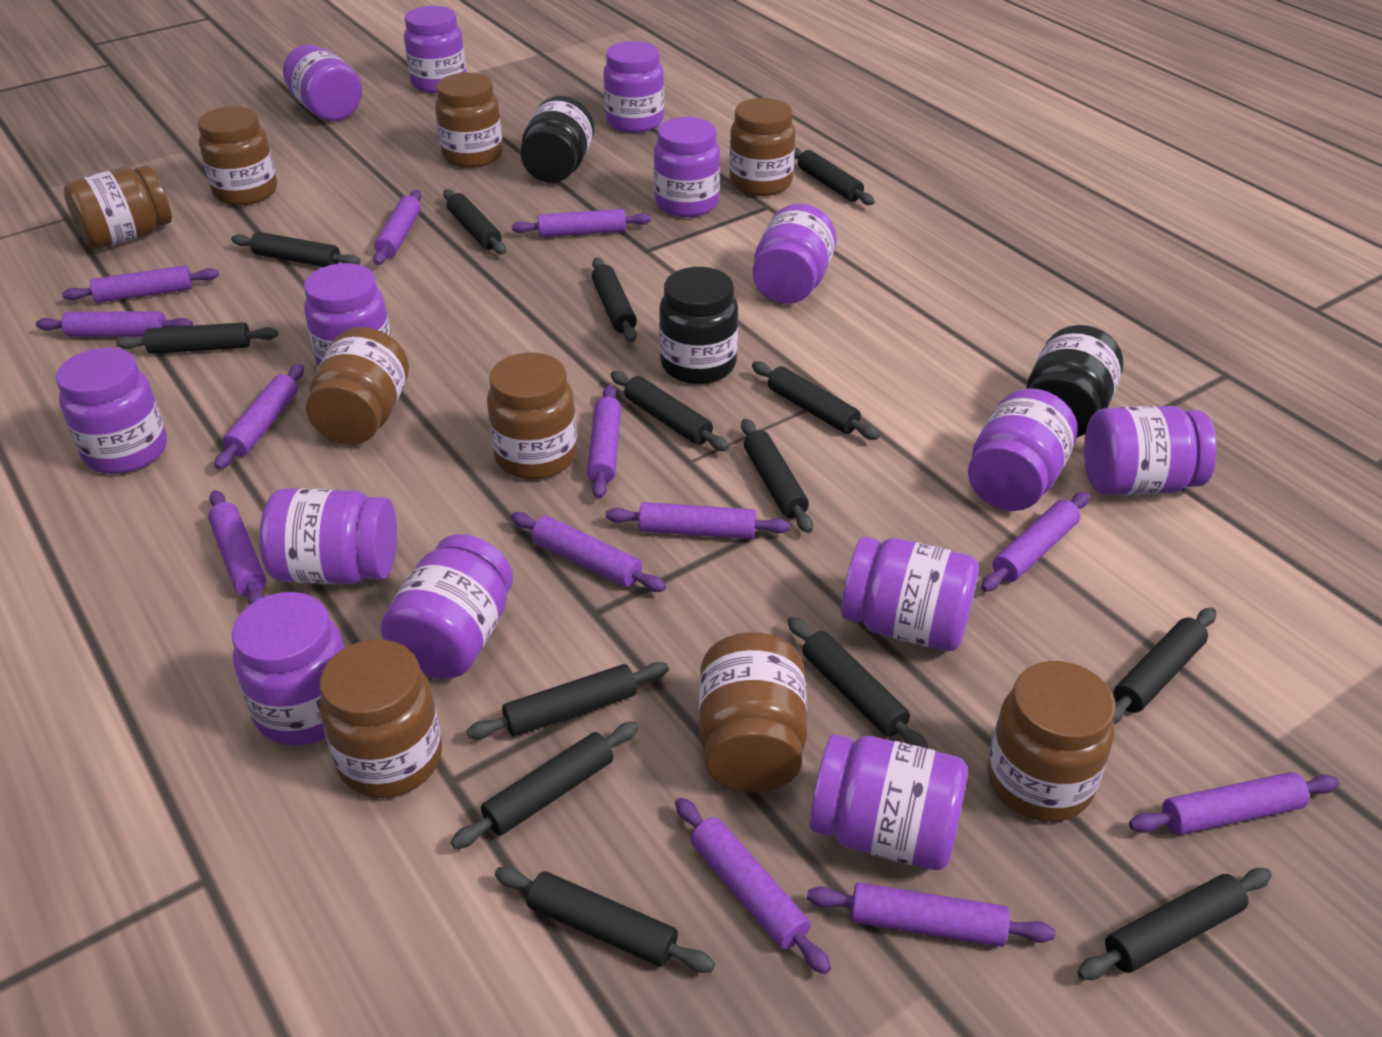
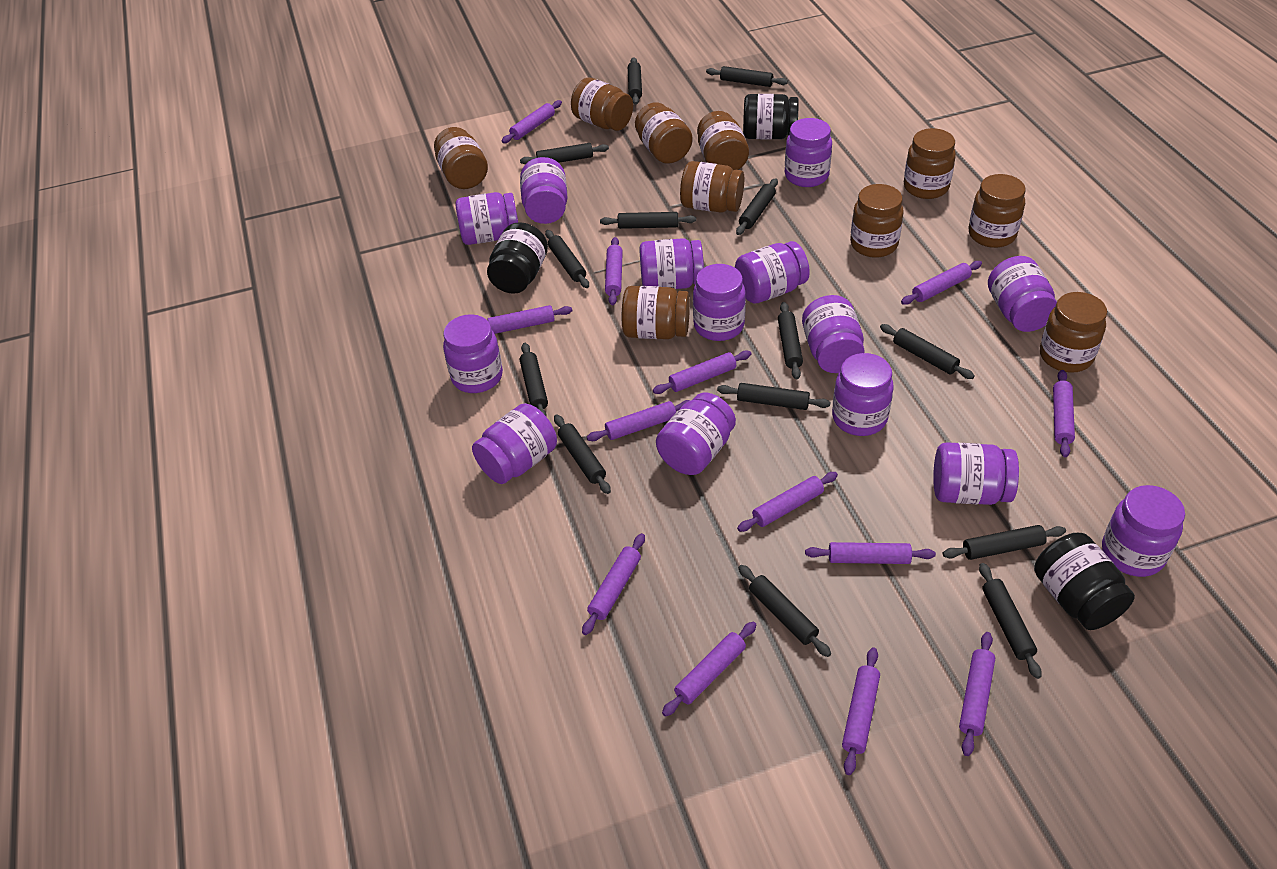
brown jar: [64,165,172,249] [198,106,277,206] [306,327,409,445] [320,639,442,798] [435,73,503,168] [487,353,577,480] [699,632,808,792] [729,98,795,196] [987,661,1115,822] = 9 -> [434,127,488,189] [571,78,633,131] [622,286,690,339] [635,102,693,164] [680,161,744,213] [697,111,749,170] [850,184,904,258] [904,128,956,199] [968,174,1025,248] [1040,292,1107,373] = 10

